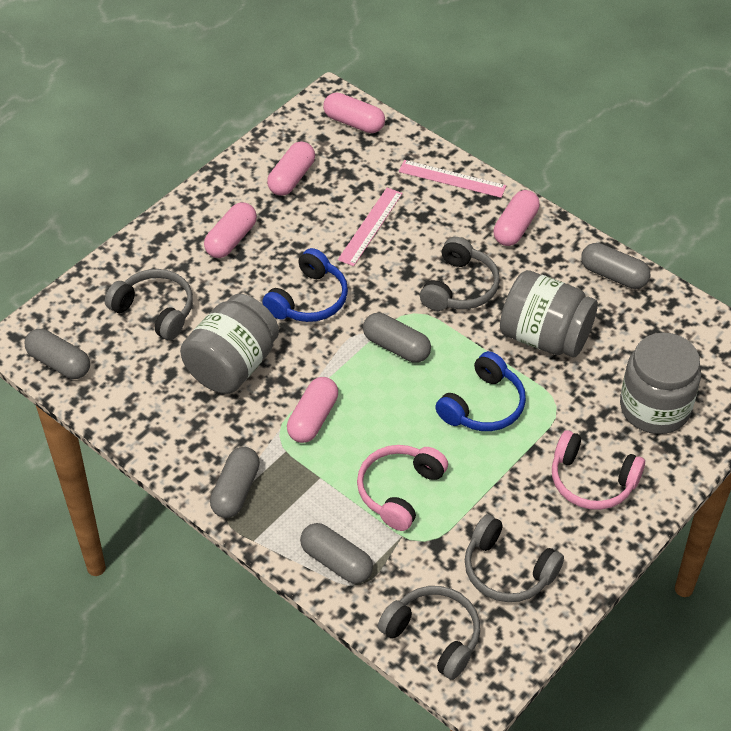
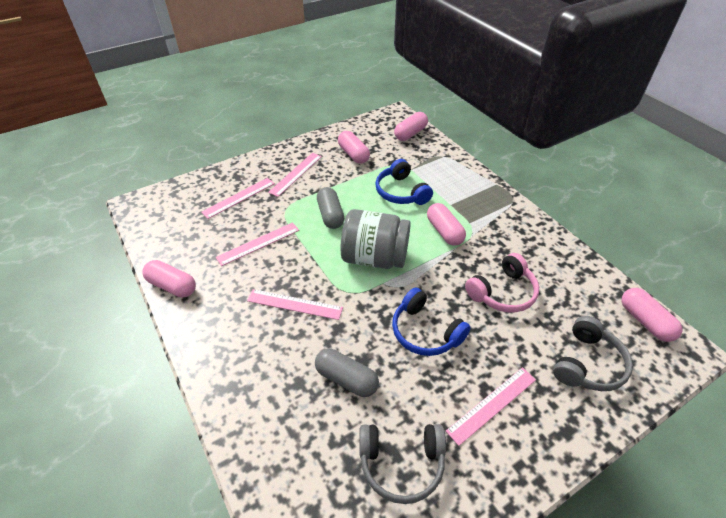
grey capsule: [25,329,90,379] [210,447,260,518] [300,523,373,584] [363,313,431,363] [581,243,650,289] = 5 -> [315,349,379,397] [317,187,344,229] = 2
grey headphones: [105,269,193,340] [378,586,480,680] [420,237,500,311] [465,514,564,602] = 4 -> [359,424,446,504] [553,316,633,391] = 2
grey jar: [180,294,279,394] [500,270,598,357] [620,333,701,434] = 3 -> [341,209,411,269] = 1
pink headphones: [357,445,448,531] [552,430,645,510] = 2 -> [465,253,539,313] = 1
pink ruler: [338,188,403,266] [399,160,506,198] = 2 -> [201,178,275,219] [215,222,299,266] [247,289,343,320] [268,153,322,197] [446,367,536,446] = 5

